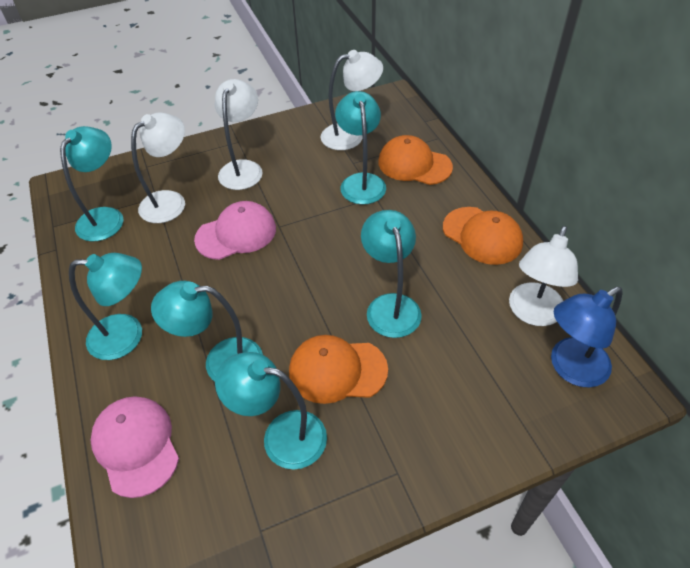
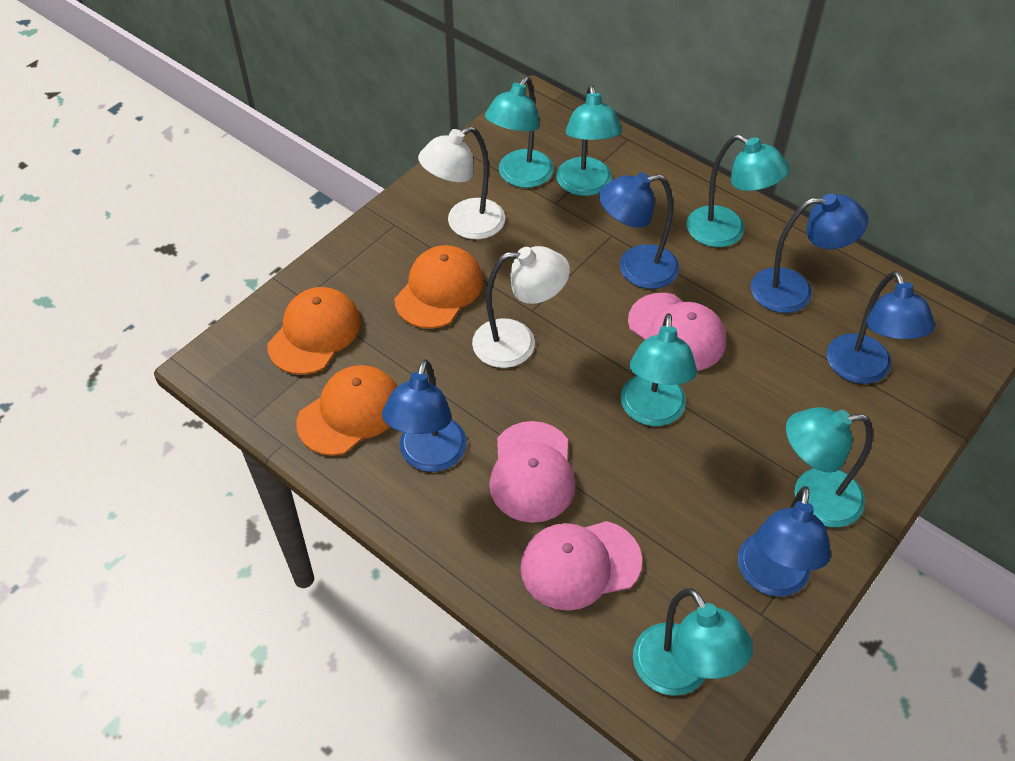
blue lamp: [551,287,623,387] = 1 -> [382,359,467,472] [599,172,679,289] [738,486,831,597] [751,193,868,313] [827,271,935,384] = 5
pink cap: [90,396,179,498] [194,201,276,260] = 2 -> [489,421,576,523] [520,521,642,611] [628,293,726,371] = 3
white lamp: [131,112,185,223] [215,79,263,190] [320,50,383,150] [509,226,578,326] = 4 -> [418,126,505,239] [472,246,570,368] = 2

